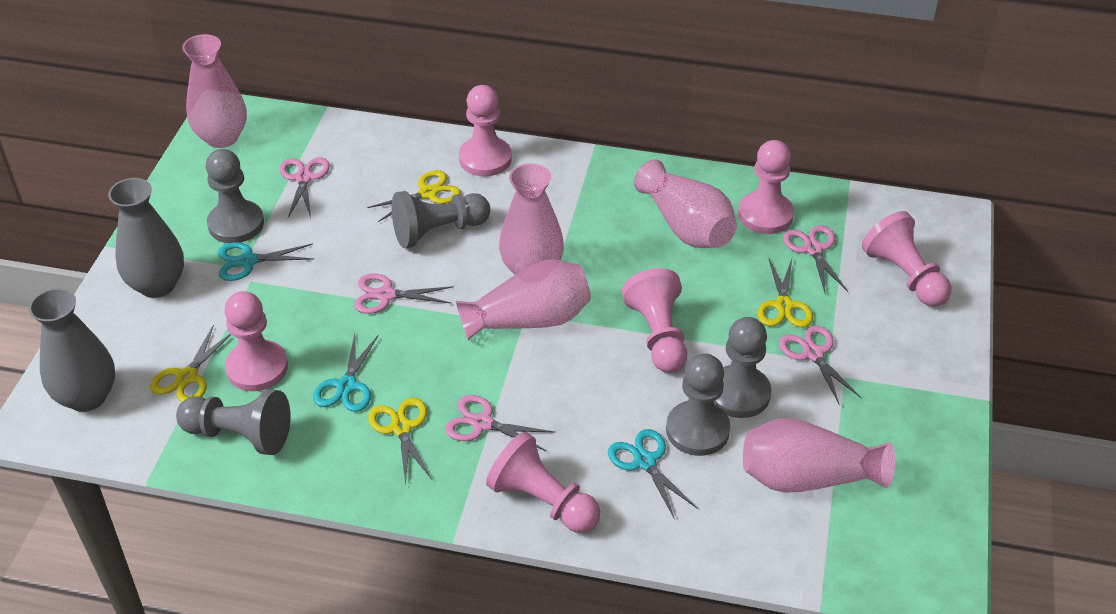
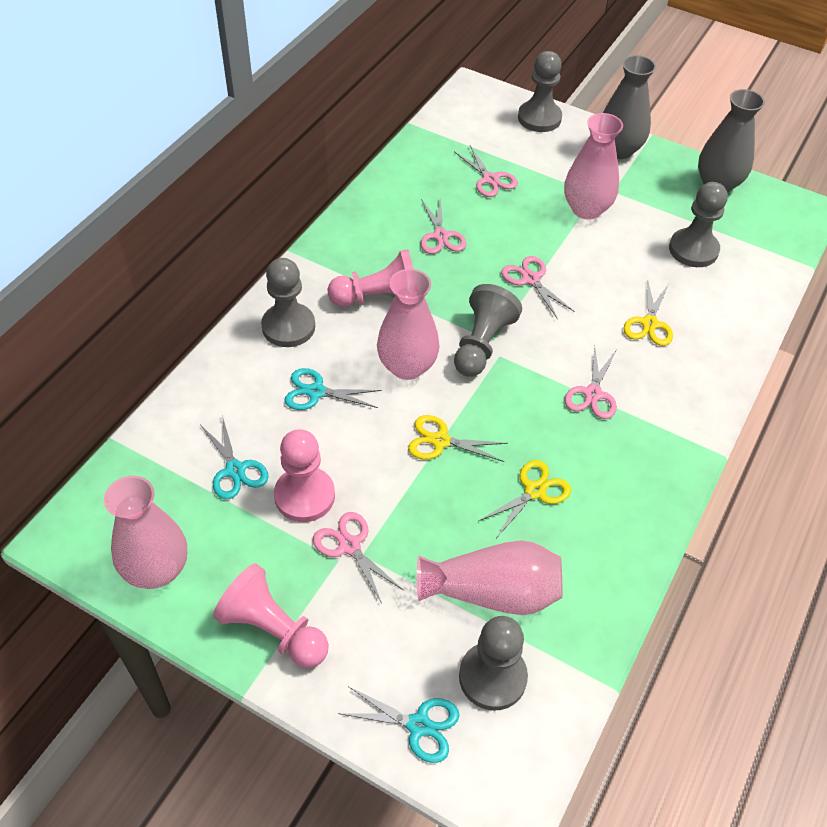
pink pawn: [224,291,288,391] [459,85,512,177] [486,432,600,533] [622,268,687,373] [738,140,794,234] [862,211,951,307] = 6 -> [213,563,329,668] [274,429,335,522] [328,249,413,307] = 3
pink vase: [182,34,247,148] [456,259,591,340] [499,163,564,275] [634,159,737,248] [743,418,895,493] = 5 -> [104,476,187,589] [377,269,439,380] [417,540,562,615] [564,113,623,219] = 4
yellow scissors: [150,324,231,403] [368,170,461,222] [368,398,432,486] [758,257,813,327] = 4 -> [408,415,508,462] [479,460,571,537] [623,282,673,346] = 3

